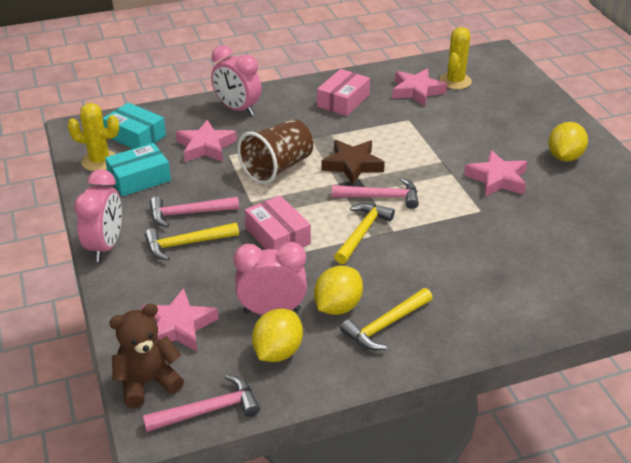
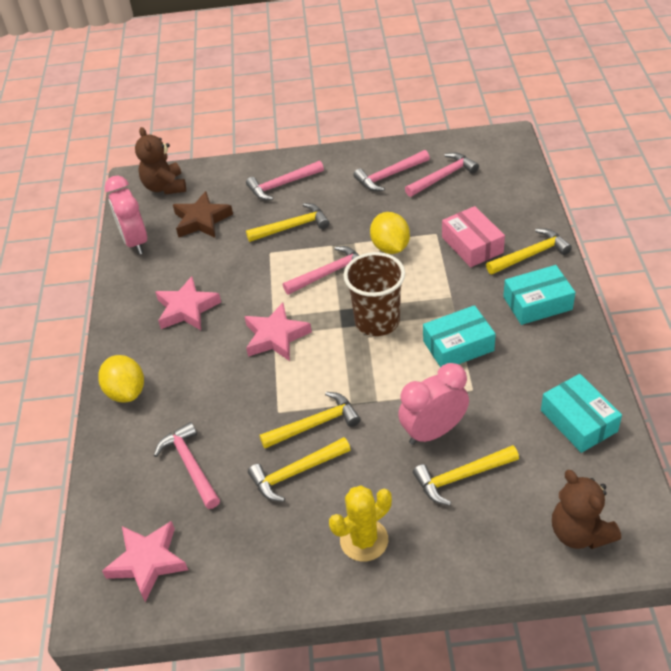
brown teddy bear: [109,304,184,408] = 1 -> [135,127,186,194] [552,470,621,549] = 2
pink box: [245,195,311,250] [317,69,370,116] = 2 -> [442,206,505,267] = 1
pink clock: [74,169,122,262] [211,45,261,116] [234,242,307,315] = 3 -> [105,176,147,255] [398,363,469,445] = 2
pink hammer: [143,375,260,432] [150,197,239,227] [332,178,419,209] = 3 -> [154,422,220,509] [246,161,324,200] [283,246,360,295] [353,150,430,191] [405,152,479,197] = 5
pink star: [141,288,219,351] [176,120,237,162] [392,68,447,107] [464,150,527,197] = 4 -> [102,521,188,602] [155,276,221,330] [244,303,312,361] = 3
turquoise box: [103,102,166,149] [105,143,171,196] = 2 -> [423,305,496,368] [503,265,576,325] [541,374,622,453] = 3
yellow cactus: [67,103,119,171] [439,27,472,89] = 2 -> [329,485,392,562] = 1
yellow hammer: [145,223,239,260] [334,203,395,264] [340,288,432,350] = 3 -> [246,203,329,242] [248,437,351,502] [259,392,361,449] [413,445,519,506] [486,228,572,274] = 5
yellow lemon: [252,309,303,362] [314,266,363,315] [548,122,588,162] = 3 -> [98,355,144,403] [370,212,410,254] = 2

